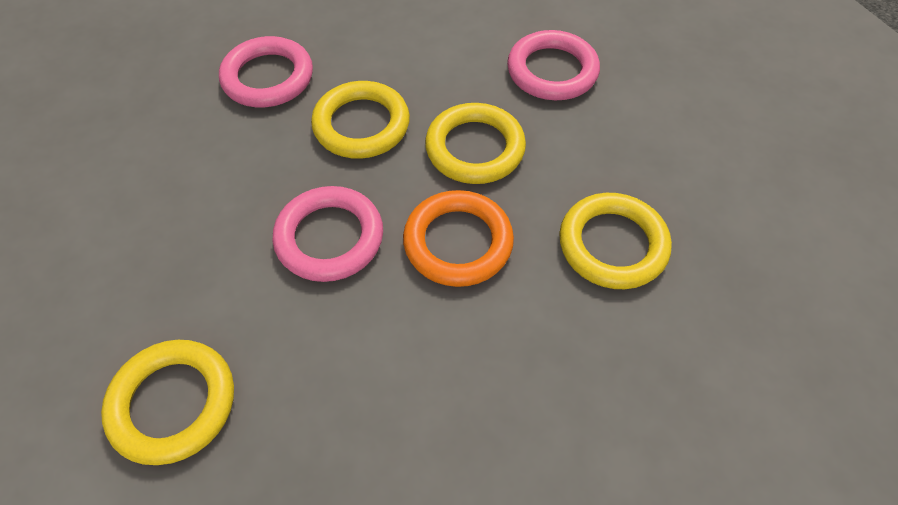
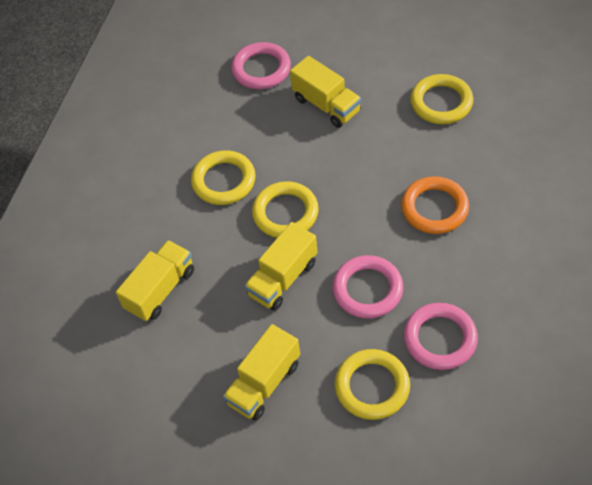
yellow truck: none = 0 -> [116,240,194,321] [223,324,300,421] [244,222,317,311] [290,56,361,128] = 4

